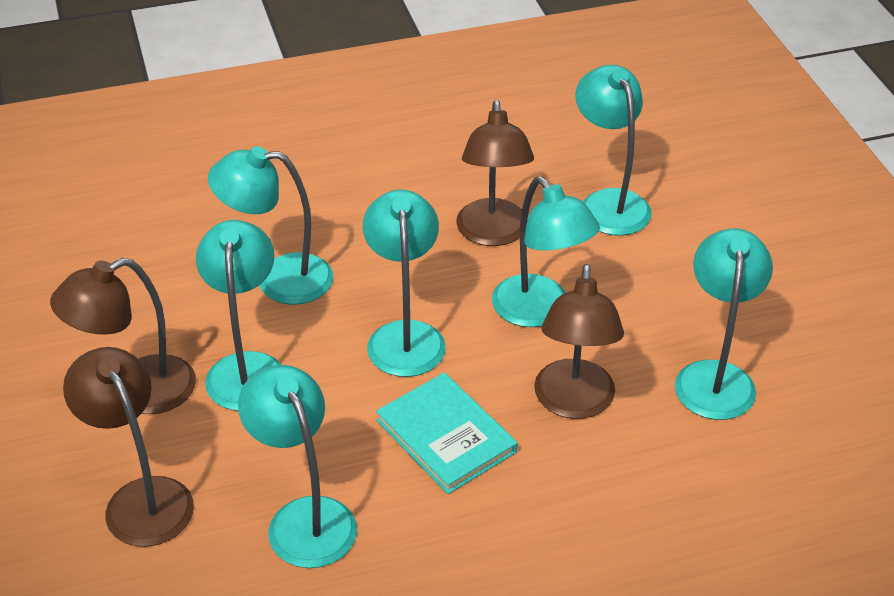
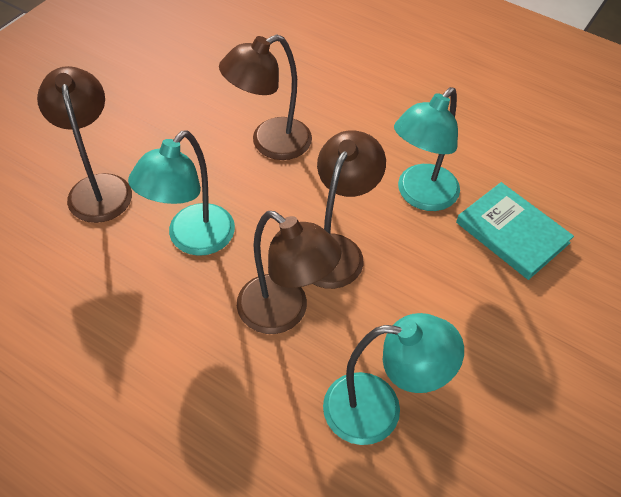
turquoise lamp: [196,220,281,411] [208,146,333,305] [238,365,357,568] [363,190,446,377] [492,177,600,327] [575,65,652,236] [675,228,773,420] = 7 -> [128,130,235,256] [323,313,464,445] [394,87,460,211] = 3

